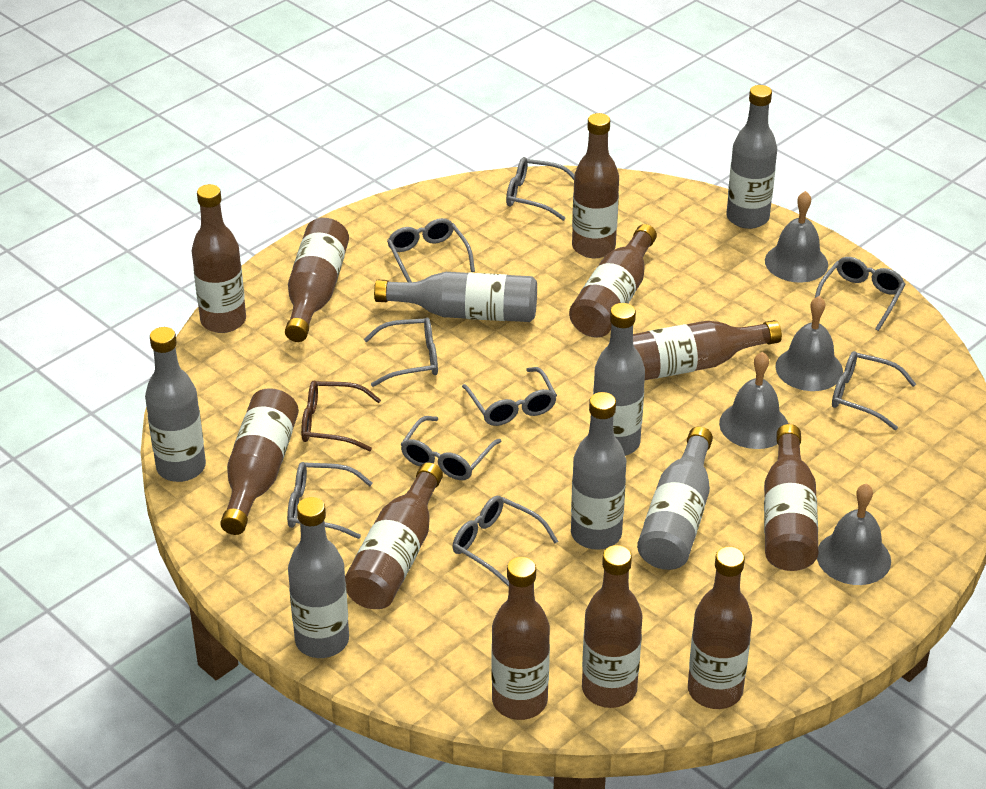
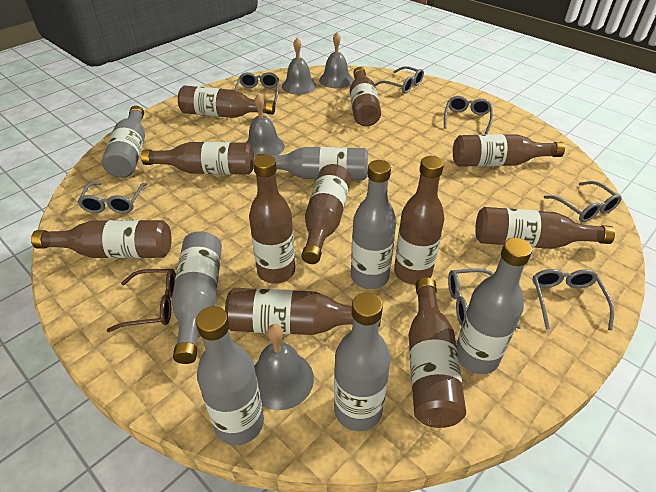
grey glasses: [287,462,372,539] [364,317,438,387] [387,218,475,282] [400,416,501,480] [452,496,558,587] [462,367,557,426] [506,157,574,221] [815,257,905,331] [832,351,916,430] = 9 -> [78,182,148,214] [235,72,279,104] [375,66,424,94] [444,96,493,134] [448,268,521,329] [532,269,614,331] [544,181,622,222] = 7

